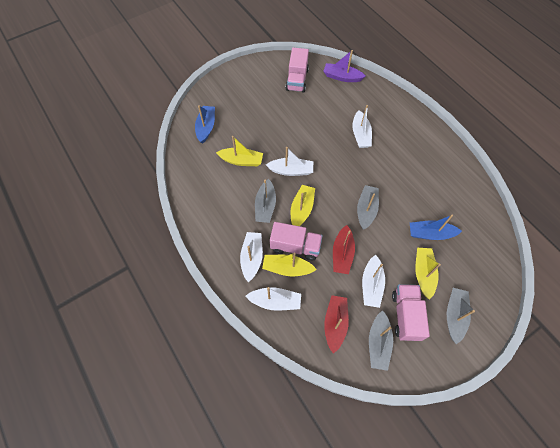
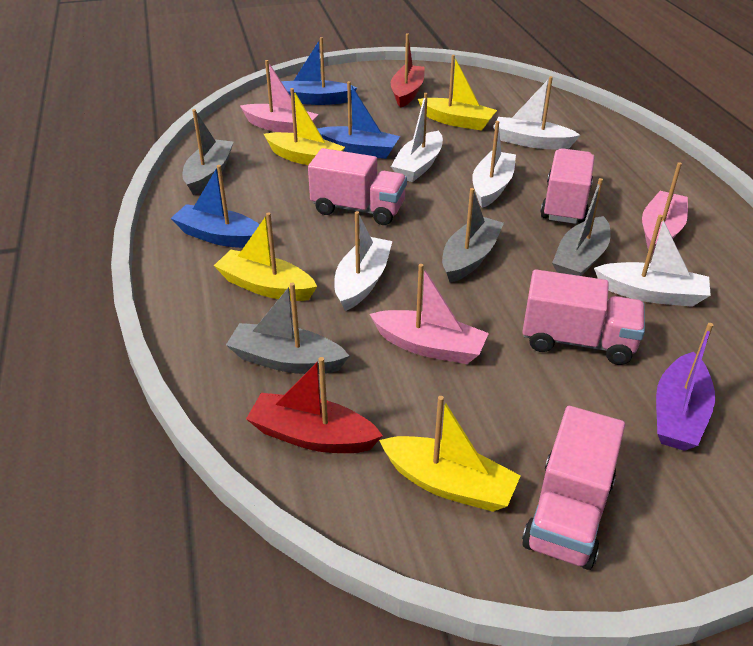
blue boat: [195,105,215,144] [410,215,462,240] = 2 -> [171,165,260,248] [282,37,357,105] [318,81,400,159] = 3
pink boat: none = 0 -> [240,60,318,133] [370,264,489,364] [642,162,688,254] = 3
pink truck: [270,222,323,260] [286,47,309,93] [392,284,430,341] = 3 -> [308,148,407,225] [522,269,645,365] [522,406,625,570] [540,148,595,224] = 4

